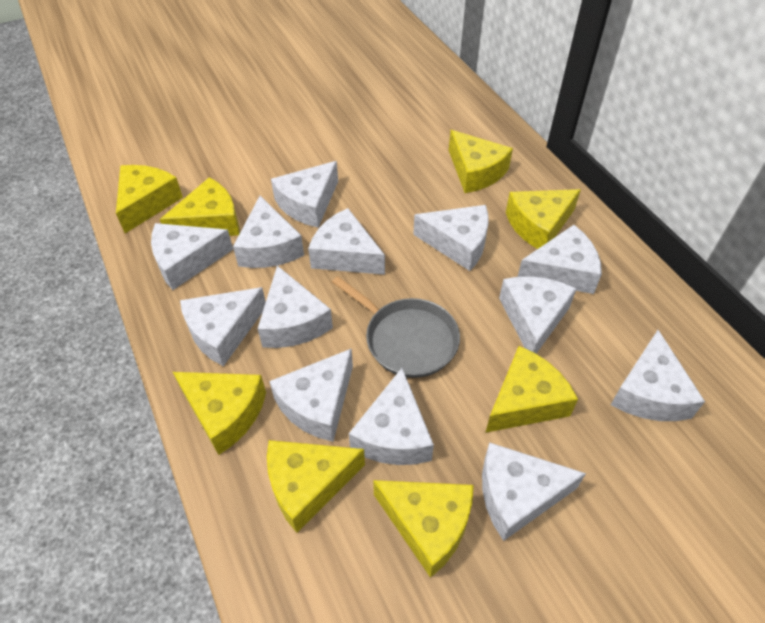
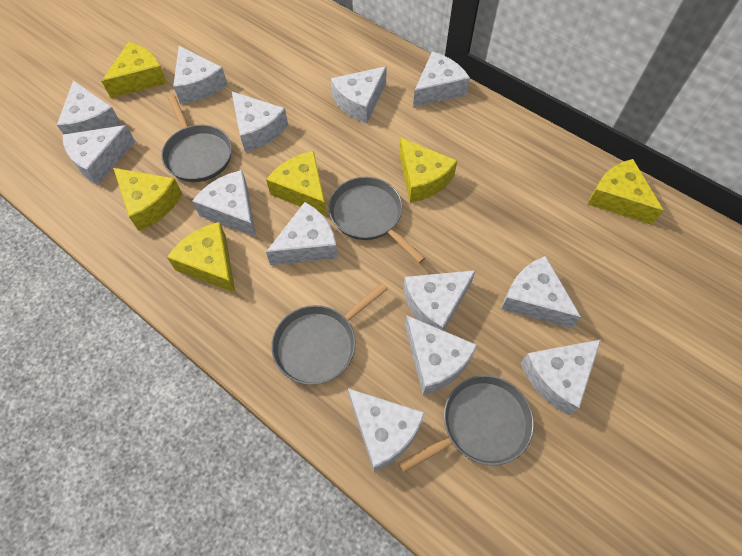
grey pan: [332,276,460,378] = 1 -> [161,95,232,182] [271,283,388,385] [329,177,425,263] [398,375,534,473] = 4
yellow cheese: [116,165,183,233] [160,177,239,236] [173,372,266,455] [267,440,365,533] [373,480,474,578] [449,130,513,193] [485,346,578,433] [506,189,581,249] = 8 -> [101,42,167,98] [113,168,182,231] [167,222,235,293] [266,151,327,217] [399,137,457,203] [588,159,664,225] = 6

